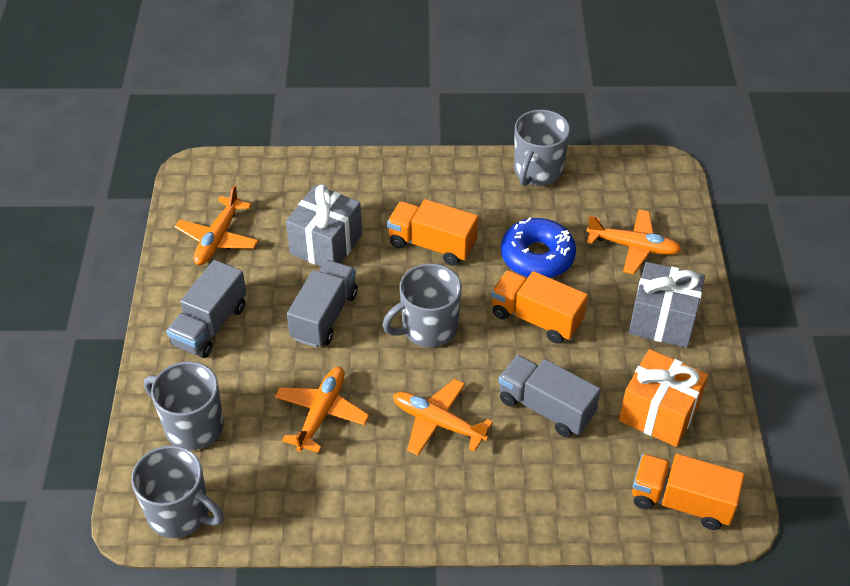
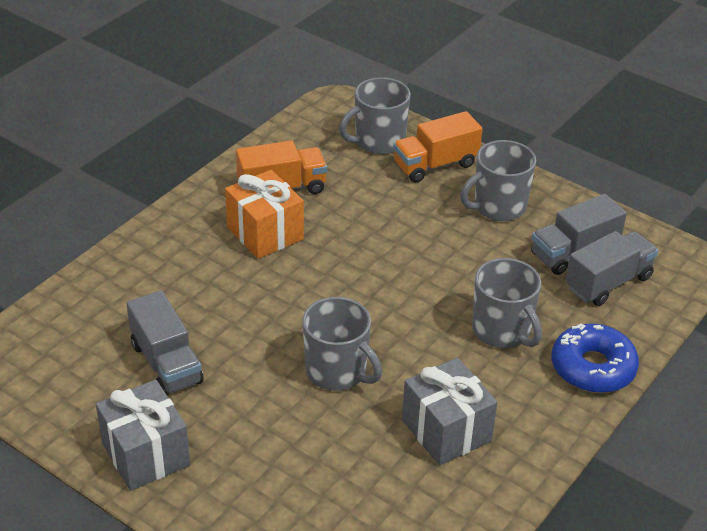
orange plane: [175,185,258,265] [275,367,369,453] [393,379,493,456] [586,209,682,274] = 4 -> none = 0
orange truck: [387,199,478,266] [491,270,588,344] [632,454,745,530] = 3 -> [236,140,327,194] [393,111,483,183] = 2

